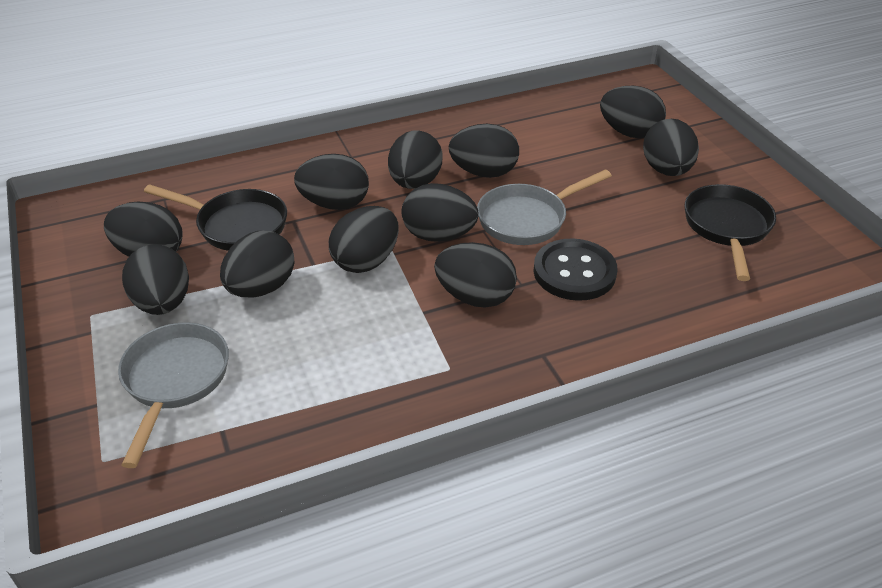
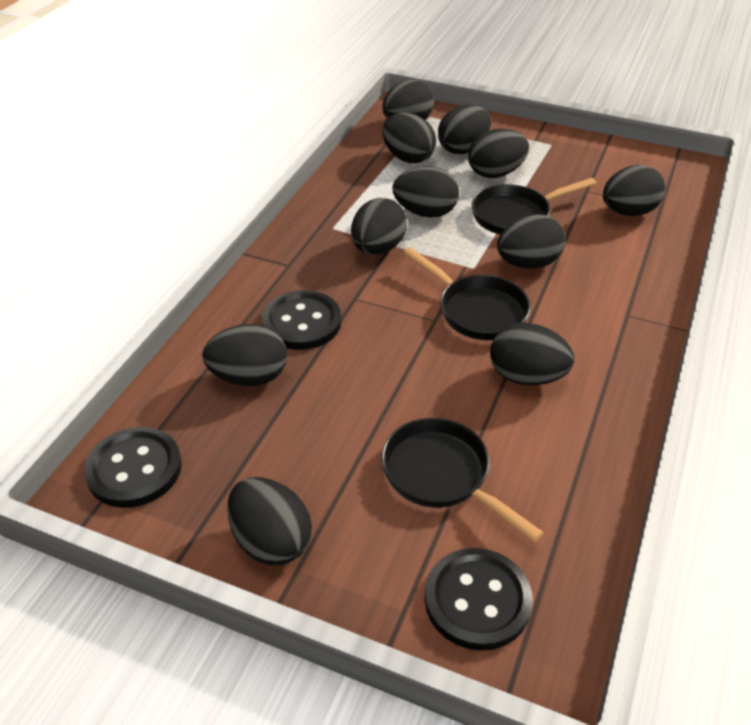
black button: [533,238,617,301] = 1 -> [84,427,182,508] [262,290,341,350] [425,548,532,651] = 3
black pan: [144,184,287,251] [685,184,776,281] = 2 -> [381,418,544,542] [403,247,531,340] [471,178,596,234] = 3
grey pan: [118,322,229,468] [477,169,612,245] = 2 -> none = 0

